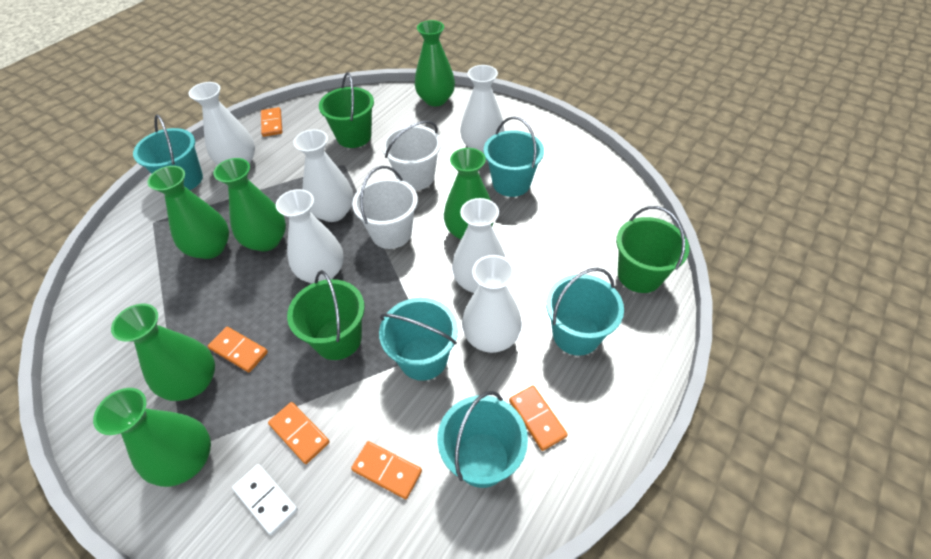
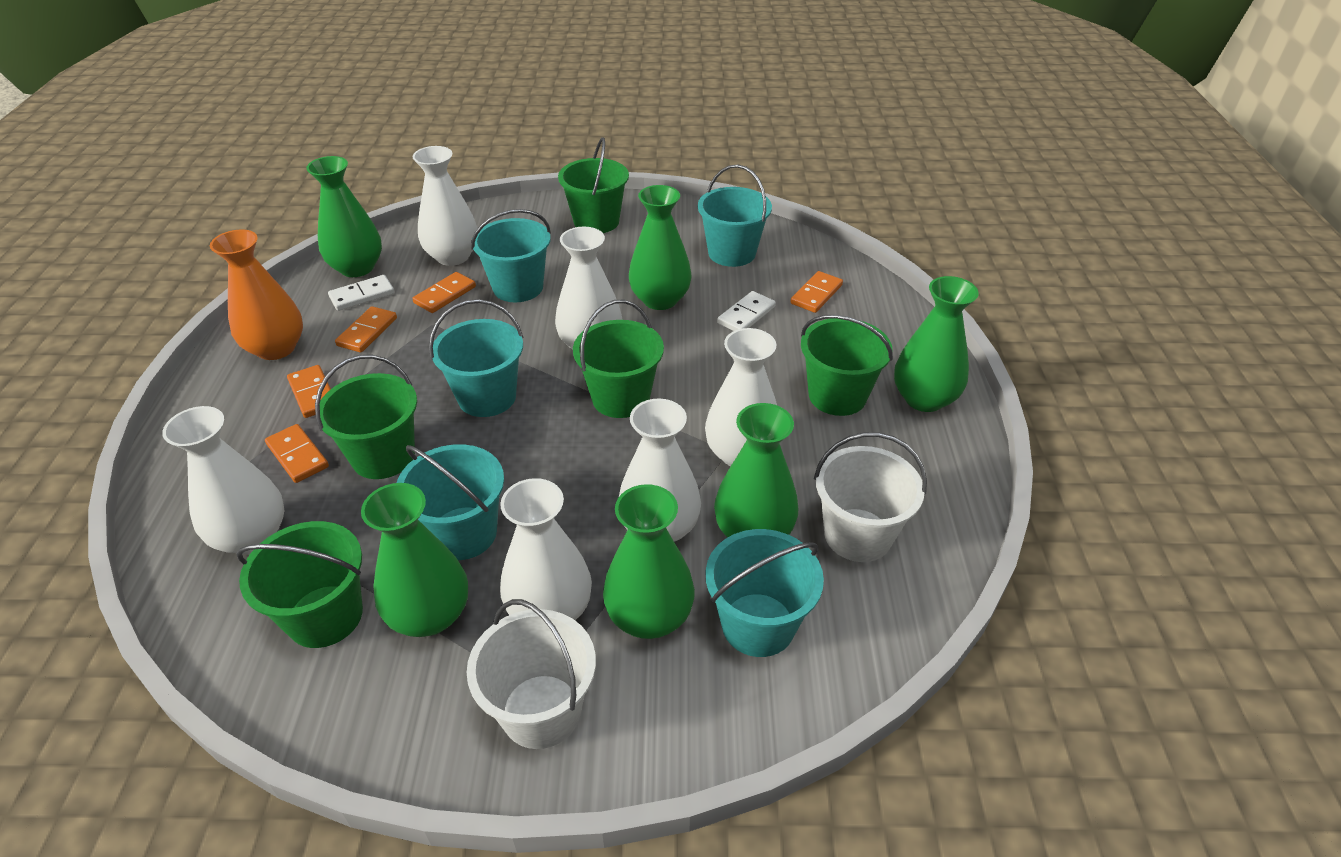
green bucket: [287,270,365,360] [319,72,374,148] [616,206,689,293] = 3 -> [236,521,363,648] [315,355,417,479] [558,137,629,233] [573,300,664,418] [801,315,893,416] = 5
orange vase: none = 0 -> [210,230,303,360] = 1
white domino: [232,464,298,535] = 1 -> [328,275,395,311] [717,291,776,331] = 2

